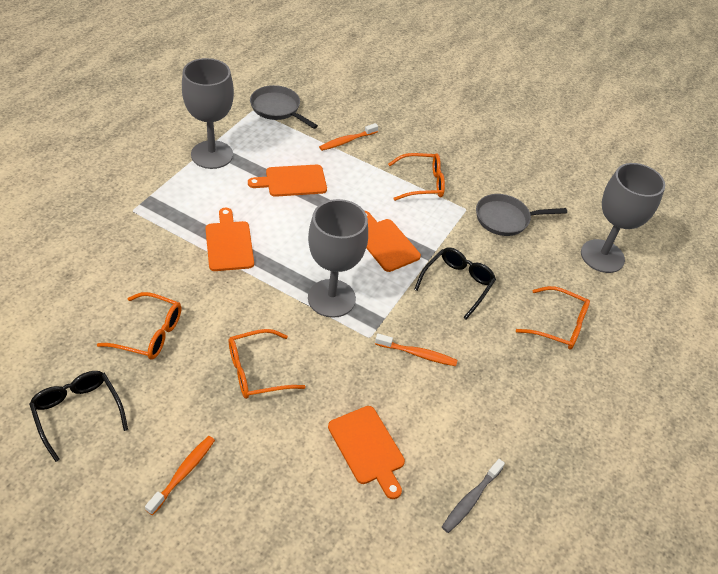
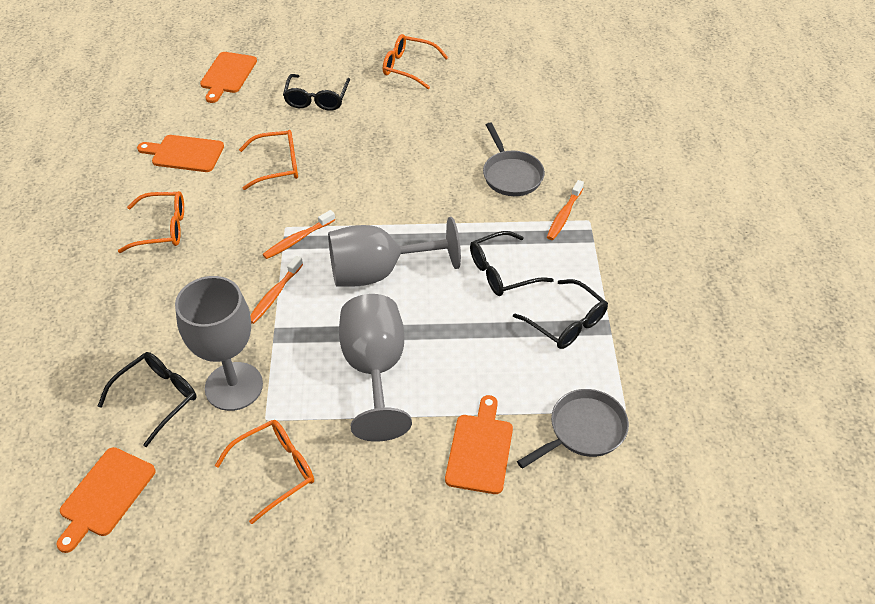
black glasses: [29,371,128,462] [414,247,496,319] = 2 -> [98,352,197,447] [283,74,350,111] [470,231,554,296] [513,279,608,349] = 4
grey toothbrush: [442,459,505,533] = 1 -> none = 0

